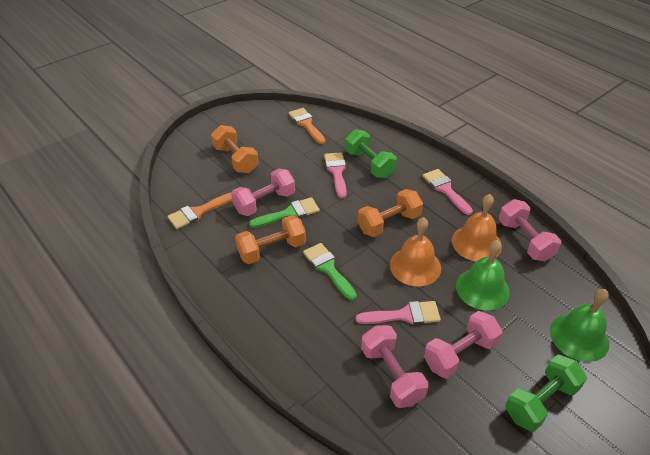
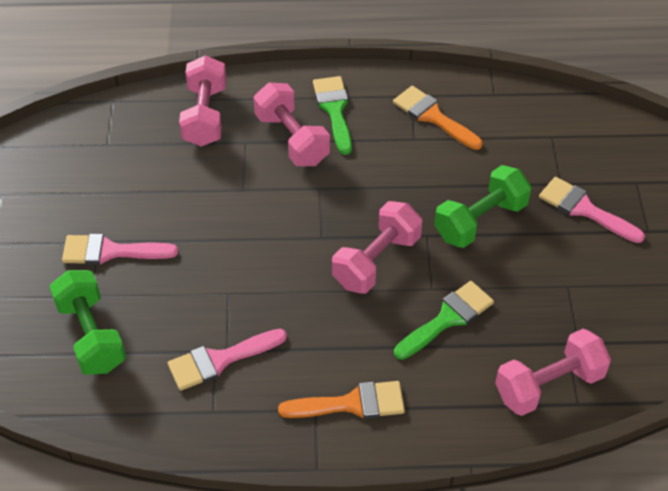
green bell: [456,240,510,311] [550,289,609,362] = 2 -> none = 0
orange bell: [390,217,441,286] [452,194,502,261] = 2 -> none = 0
orange dumbbell: [211,125,258,173] [235,215,306,264] [358,189,423,237] = 3 -> none = 0

